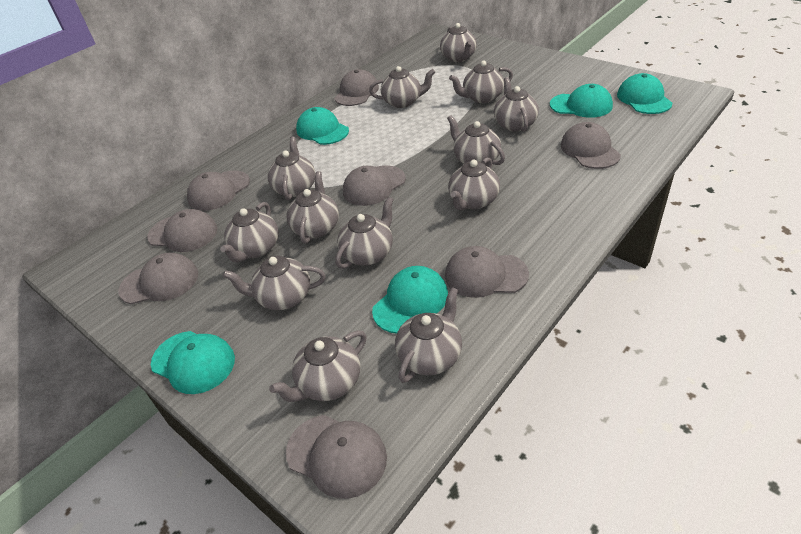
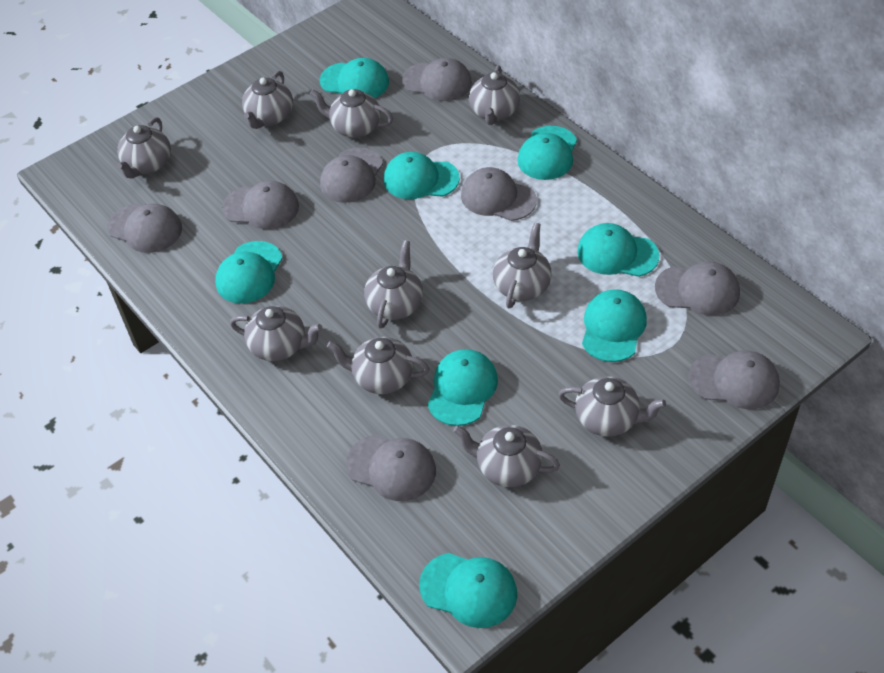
grey teapot: [220,202,279,262] [223,256,326,310] [267,137,316,200] [269,330,367,402] [286,171,339,244] [335,197,394,269] [369,66,435,108] [395,287,462,383] [440,23,477,62] [447,115,505,166] [448,157,500,210] [449,61,513,103] [494,77,539,132] = 13 -> [117,117,171,179] [230,306,322,361] [242,71,293,129] [310,89,393,138] [327,337,429,394] [364,240,423,328] [453,425,560,487] [469,65,520,125] [493,222,552,308] [558,376,666,437] = 10
turquoise cap: [151,331,235,394] [296,107,349,145] [372,266,448,334] [550,84,613,118] [617,73,673,114] = 5 -> [215,241,283,304] [320,58,389,98] [384,152,460,199] [419,553,517,628] [427,349,498,426] [517,126,577,180] [577,223,659,277] [582,289,647,362] = 8

